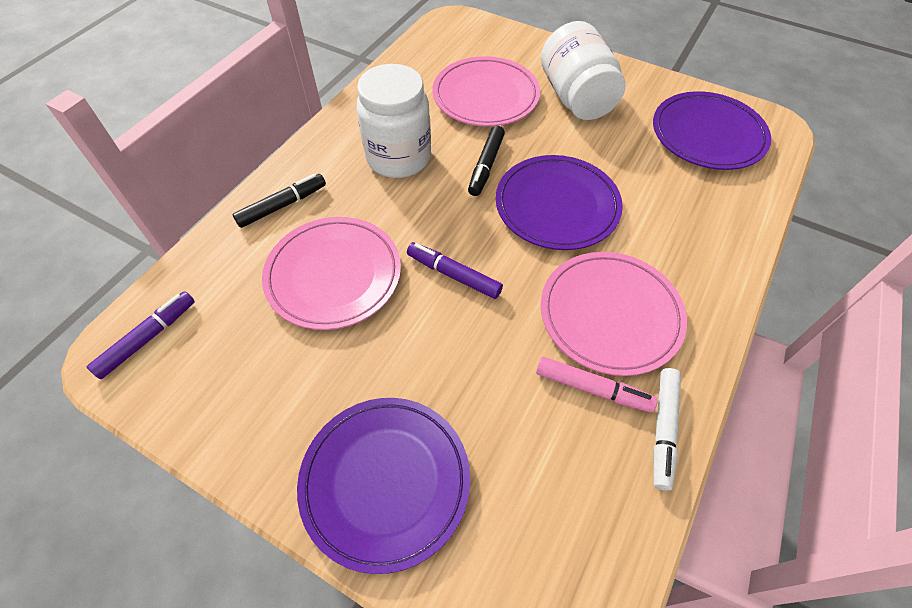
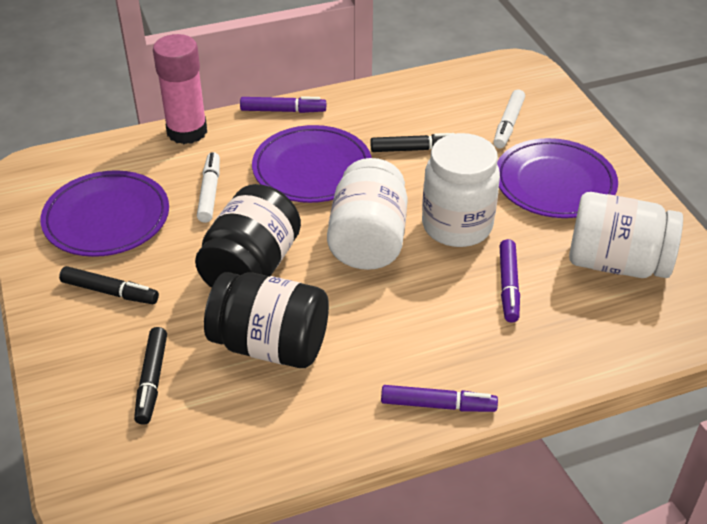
black jar: none = 0 -> [195,184,301,288] [204,272,329,368] = 2
black marker: [233,174,326,228] [468,126,505,196] = 2 -> [59,266,159,304] [134,327,167,425] [370,133,455,152] = 3
pink glue stick: none = 0 -> [153,34,207,144] = 1
pink marker: [536,357,658,413] = 1 -> none = 0
pink plate: [262,217,401,330] [433,56,540,126] [541,252,687,376] = 3 -> none = 0
purple marker: [87,291,195,379] [407,242,503,299] = 2 -> [240,96,326,113] [381,385,498,412] [499,239,520,323] = 3
white jar: [356,64,431,178] [541,21,625,120] = 2 -> [327,158,408,270] [422,133,500,247] [569,192,683,278] = 3
white marker: [653,368,681,491] = 1 -> [197,152,220,223] [493,89,525,148] = 2

